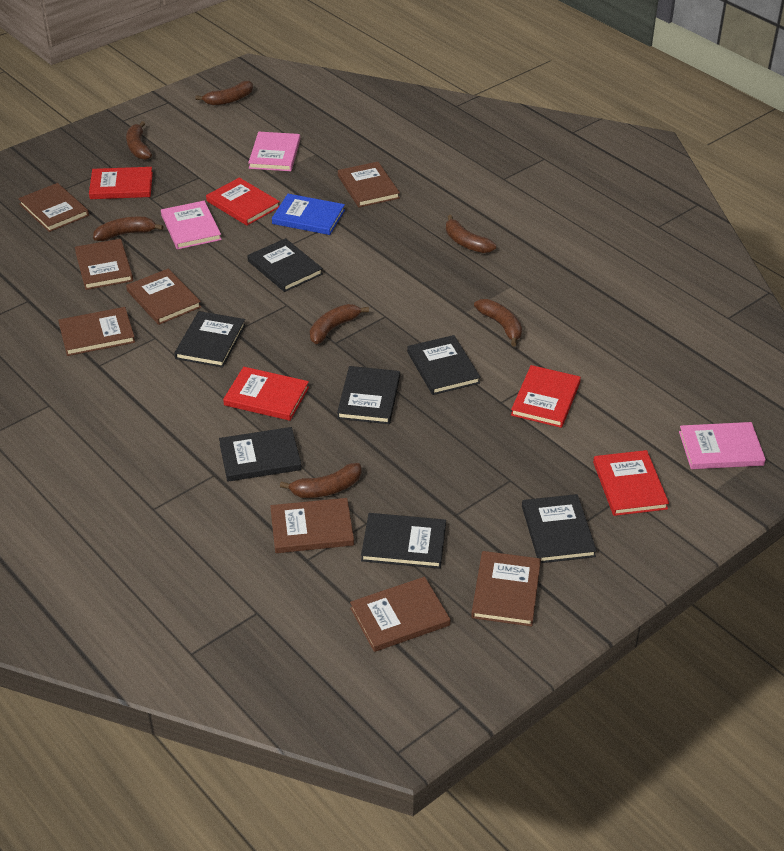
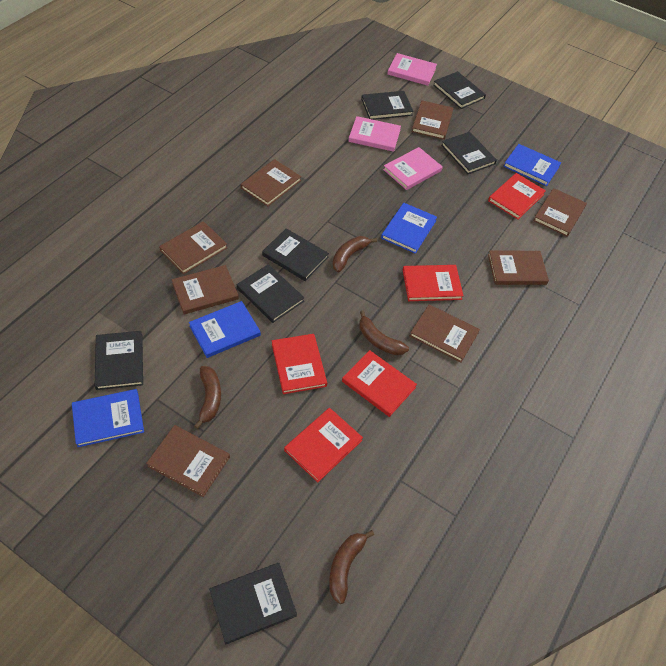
blue book: [272,194,345,235] = 1 -> [72,389,144,447] [189,301,261,358] [381,203,437,254] [503,144,561,186] = 4
brown banana: [93,217,163,241] [126,121,152,160] [195,81,253,105] [280,463,362,498] [310,304,369,344] [446,215,496,253] [474,299,522,346] = 7 -> [194,366,221,429] [329,530,374,604] [332,236,377,272] [359,310,409,355] = 4

